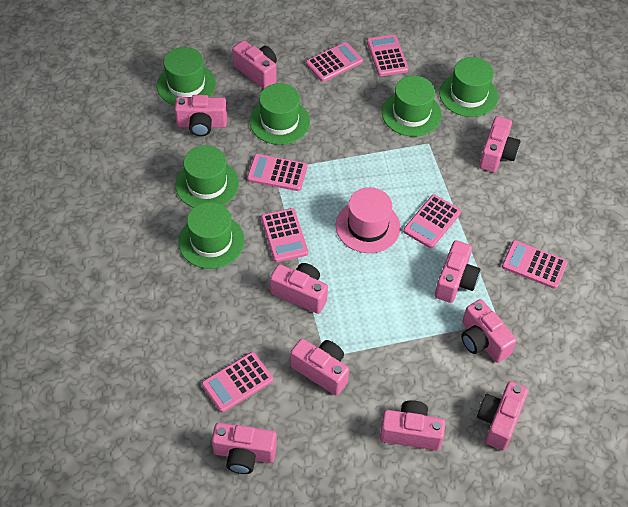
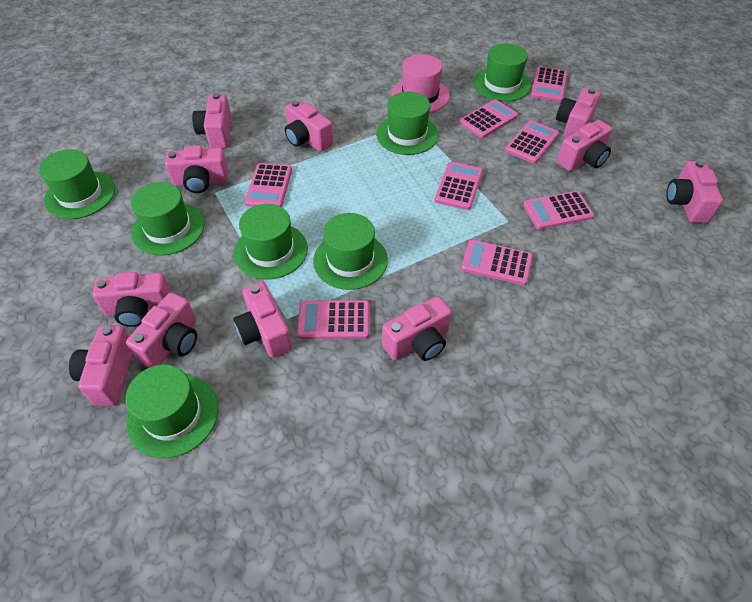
green hat: [157,47,216,106] [175,145,239,208] [178,202,245,269] [250,83,310,145] [382,76,442,137] [439,57,498,117] = 6 -> [39,149,115,219] [126,365,218,458] [131,182,204,256] [234,204,308,279] [313,213,388,290] [376,92,438,155] [473,43,531,102] = 7
pink calculator: [202,352,273,412] [247,154,307,191] [261,208,308,262] [306,42,363,82] [367,35,409,76] [403,194,461,248] [502,240,568,289] = 7 -> [245,163,292,207] [297,300,369,339] [435,162,483,210] [459,100,518,138] [461,240,533,285] [505,120,559,164] [523,191,594,230] [531,66,568,102] = 8
pink camera: [175,95,227,136] [212,423,277,474] [232,40,277,89] [270,263,328,314] [290,339,349,396] [380,400,445,450] [435,240,481,303] [461,299,517,363] [477,381,528,450] [479,116,521,172] = 10 -> [69,325,133,406] [92,272,172,327] [126,293,197,368] [165,146,229,193] [192,93,232,149] [233,282,292,358] [285,100,333,152] [382,296,452,361] [556,88,601,138] [557,120,612,171] [666,160,723,223] = 11

